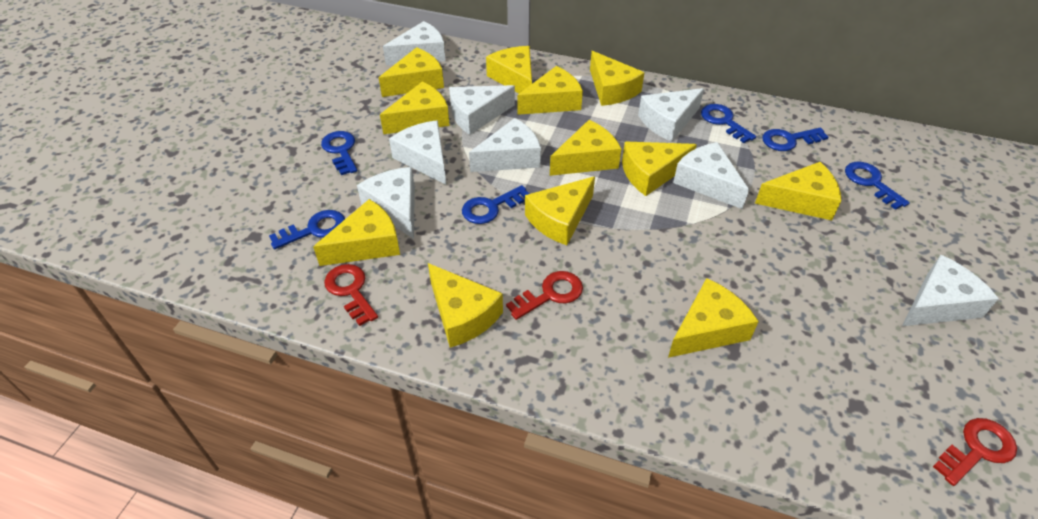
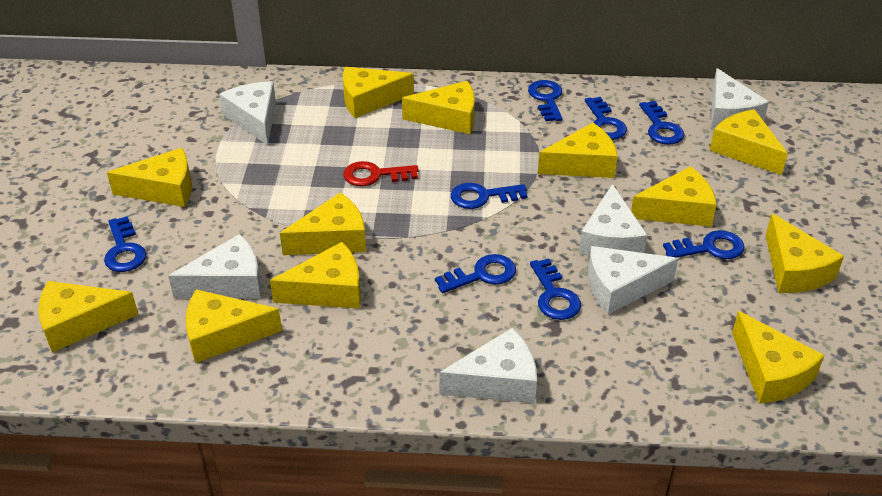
blue key: [269,210,345,249] [321,131,357,175] [462,185,529,224] [701,104,756,143] [762,128,828,151] [845,162,910,210] = 6 -> [104,216,146,272] [435,254,516,293] [451,183,527,209] [528,80,563,121] [530,258,581,320] [585,97,627,140] [639,101,684,145] [663,230,744,259] = 8
red key: [324,264,378,326] [506,271,583,320] [933,418,1017,486] = 3 -> [343,161,419,186] = 1
white cheese: [357,167,415,239] [383,21,446,66] [389,120,446,185] [449,85,515,135] [469,118,541,172] [638,88,704,142] [673,142,749,209] [902,255,999,326] = 8 -> [168,234,261,298] [219,81,276,145] [440,328,537,403] [579,184,648,256] [588,246,678,314] [711,68,769,130] = 6

